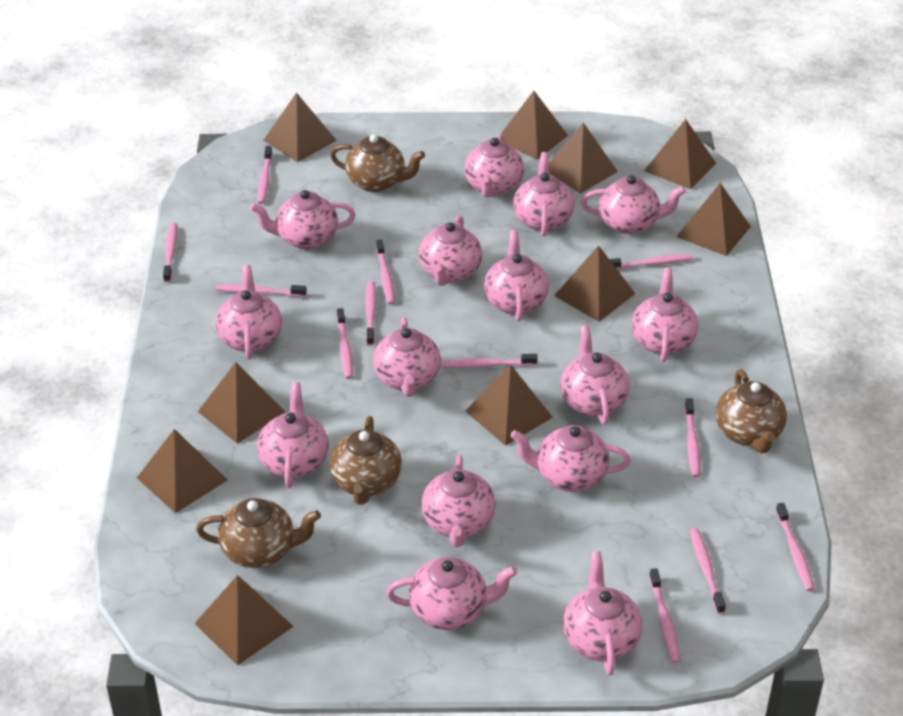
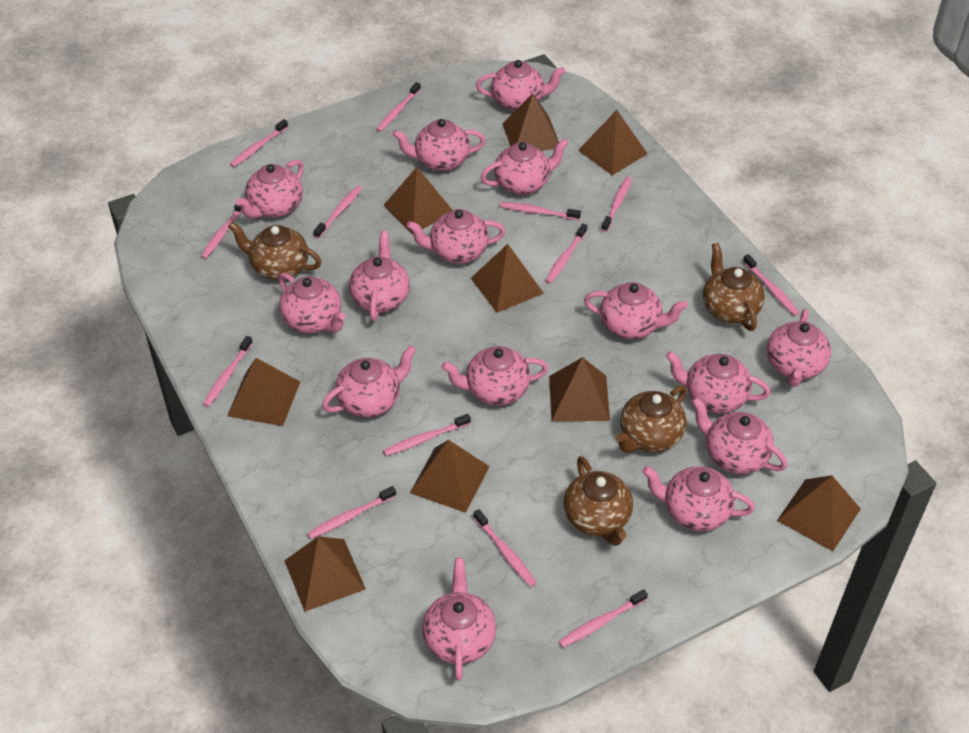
brown pyramid: [137,429,228,513] [194,575,294,666] [198,362,286,443] [263,93,337,162] [465,364,553,446] [502,91,568,160] [549,123,618,194] [554,245,636,322] [644,119,716,190] [676,183,751,256] = 10 -> [227,358,300,426] [284,536,366,612] [384,167,452,234] [410,440,490,513] [471,244,544,313] [502,94,559,151] [549,357,610,421] [578,110,648,175] [777,475,861,551] = 9
pink toothbrush: [163,223,177,283] [216,284,307,297] [258,146,272,204] [337,308,353,379] [365,281,376,346] [376,239,395,305] [441,354,538,368] [609,254,693,270] [649,568,681,663] [685,398,701,477] [690,528,726,614] [776,503,815,591] = 12 -> [201,204,242,259] [203,336,253,407] [230,119,288,167] [307,486,396,539] [314,185,362,238] [376,82,421,132] [383,414,471,456] [473,509,536,587] [500,202,581,220] [545,224,587,284] [558,589,648,648] [601,177,632,232] [743,254,799,316] = 13

